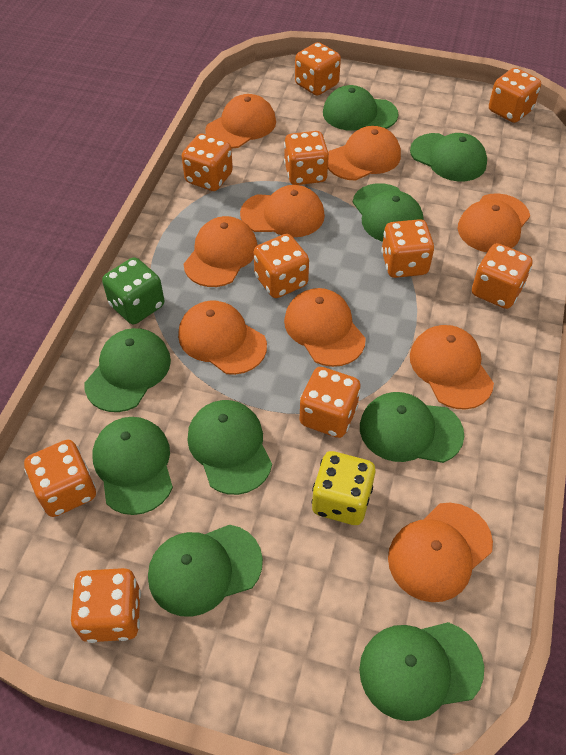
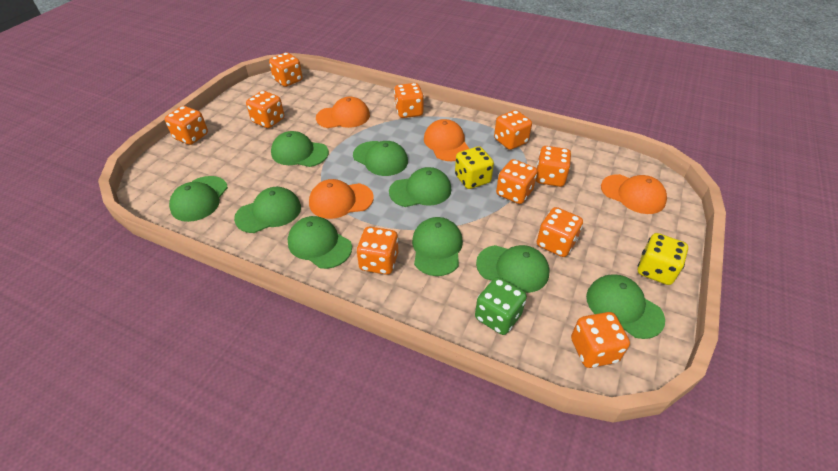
orange cap: [178,301,267,375] [183,216,258,287] [205,94,276,149] [240,185,325,237] [284,288,366,367] [328,126,401,180] [388,503,493,602] [410,325,494,410] [458,193,530,252] = 9 -> [309,179,374,219] [316,97,370,128] [424,119,469,161] [601,174,667,214] = 4
yellow dice: [311,451,376,525] = 1 -> [455,146,494,189] [638,233,688,285] = 2

